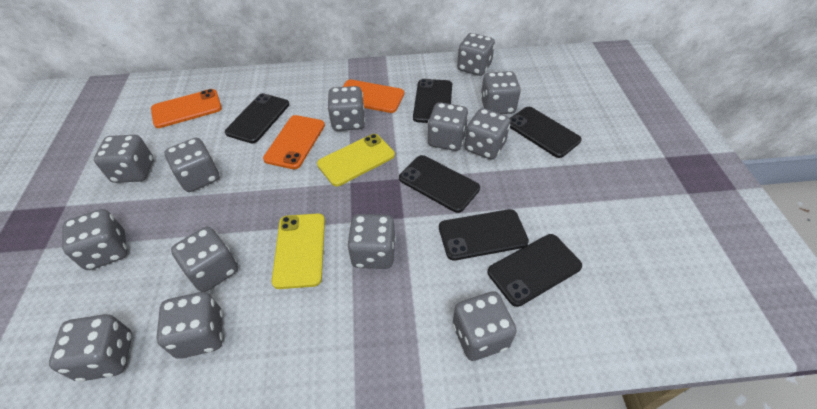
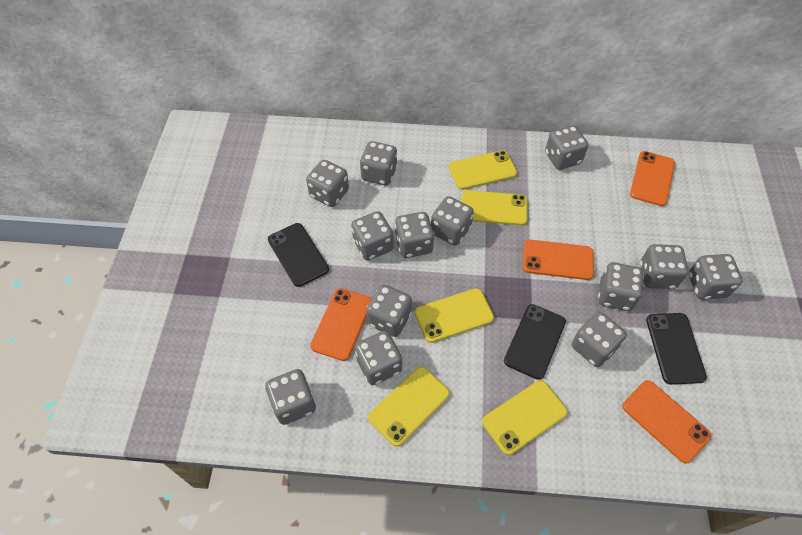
black phone: [225,93,289,143] [399,155,480,213] [413,79,452,123] [439,209,529,261] [488,234,582,307] [510,107,582,158] = 6 -> [268,223,329,287] [504,304,566,380] [646,313,707,385] = 3
orange phone: [151,89,222,128] [263,115,325,169] [343,79,404,113] = 3 -> [310,288,372,361] [523,240,594,280] [622,380,711,464] [630,151,675,206] = 4
yellow phone: [272,213,325,289] [317,134,395,186] = 2 -> [368,367,450,447] [415,288,494,343] [449,150,517,190] [462,190,528,226] [482,380,568,455] = 5

